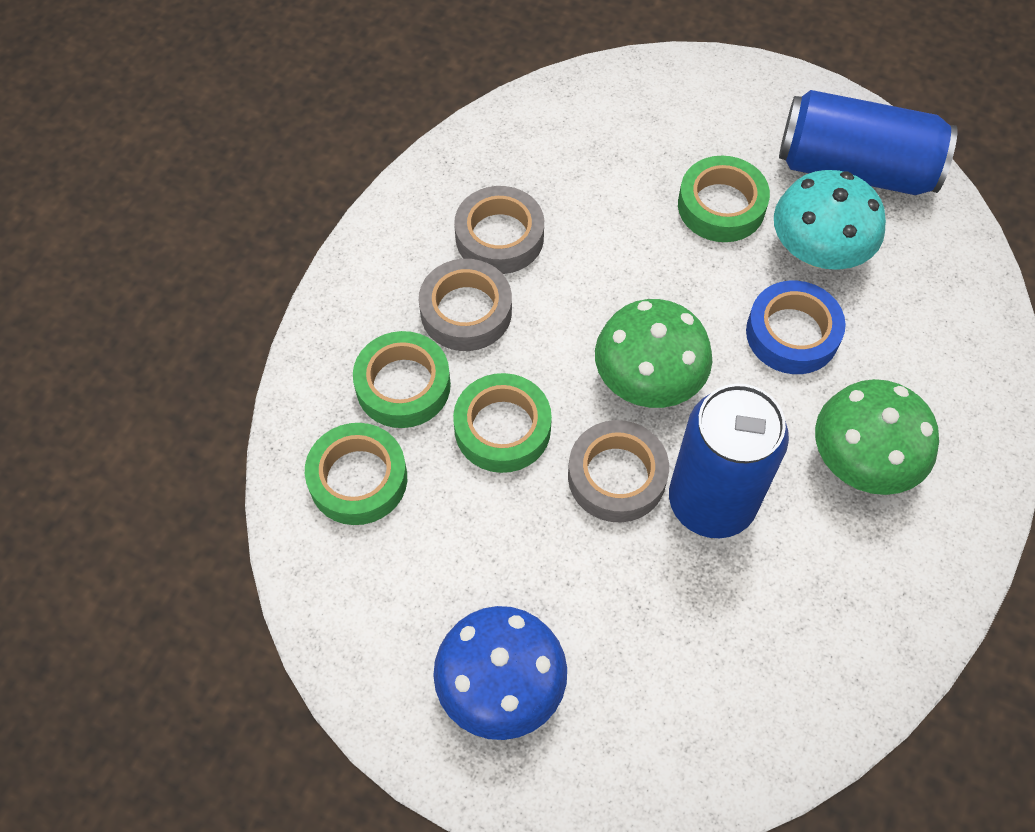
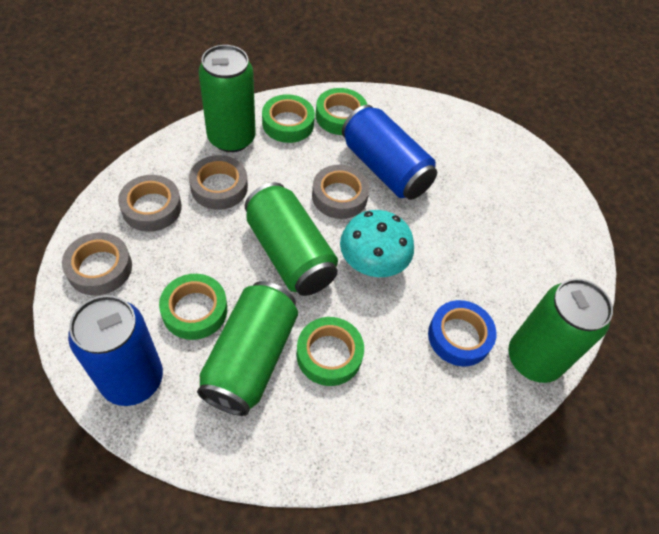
blue mushroom: [433,606,567,740] = 1 -> none = 0
green can: none = 0 -> [197,281,298,416] [198,45,256,152] [245,182,338,296] [508,278,613,383] = 4
green mushroom: [595,299,712,408] [815,379,939,495] = 2 -> none = 0
grey tape: [419,259,512,351] [454,186,544,274] [568,420,669,523] = 3 -> [62,233,132,295] [118,175,182,232] [189,155,248,210] [312,165,369,219] = 4

